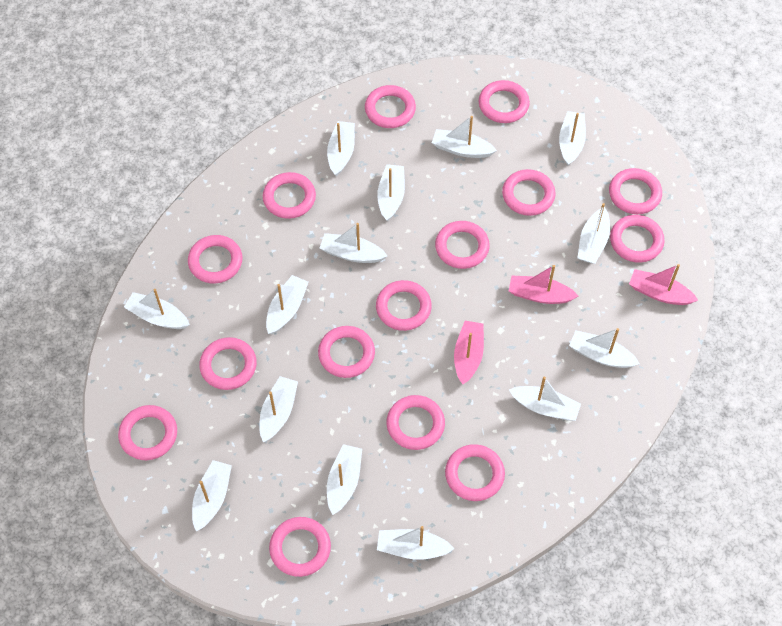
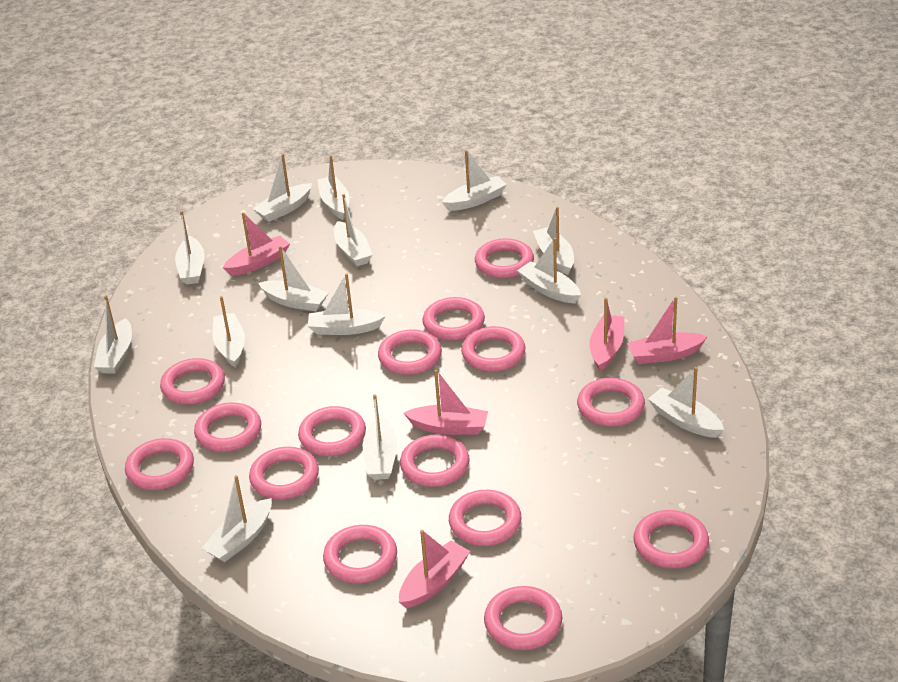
pink boat: [454,321,484,384] [509,265,578,304] [629,264,698,305] = 3 -> [223,212,290,276] [399,530,470,608] [404,370,488,435] [590,297,625,371] [627,297,708,364] = 5

